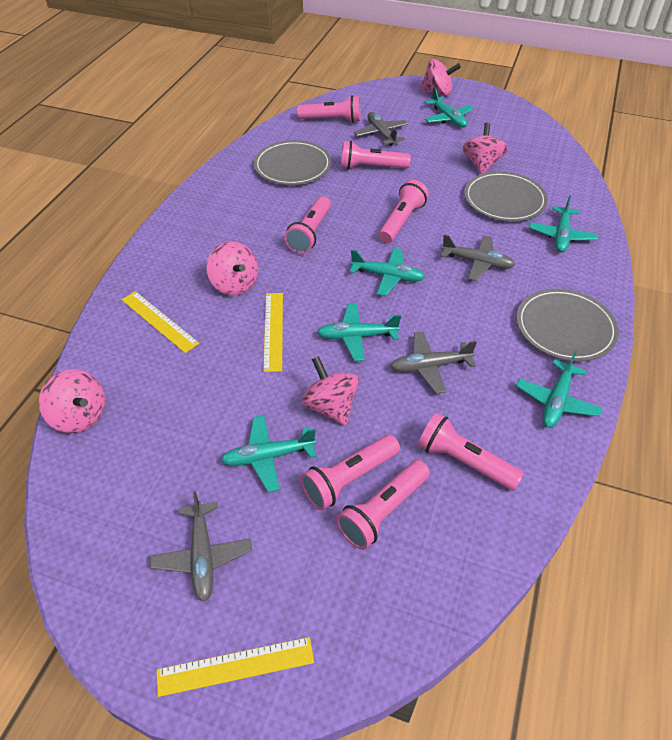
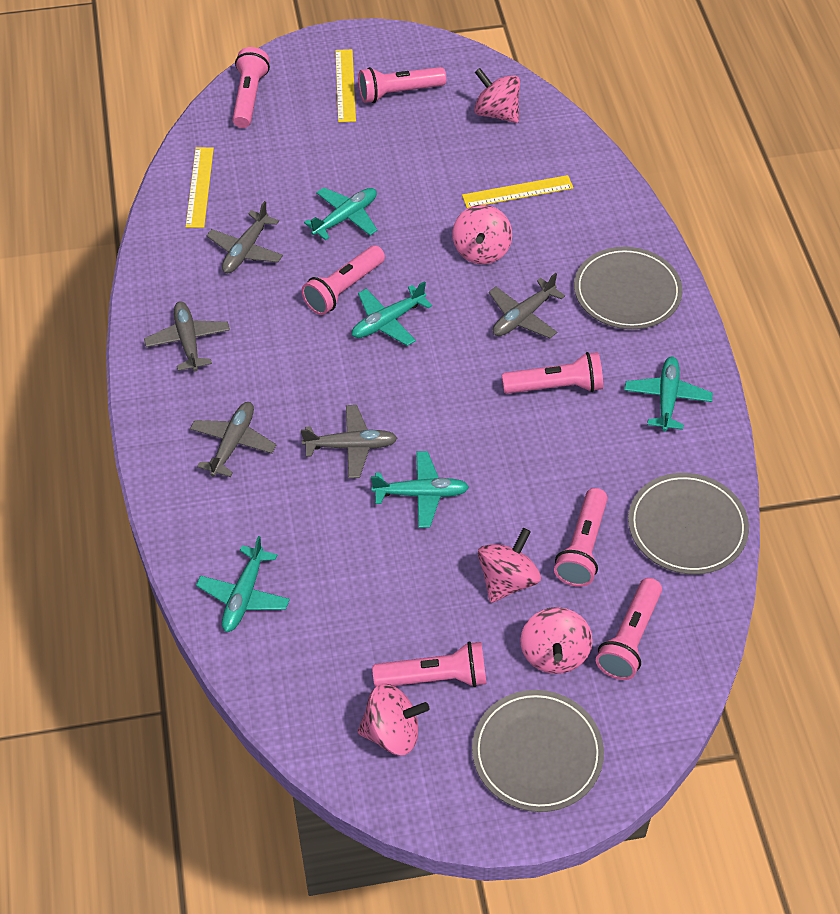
grey plane: [150,491,252,602] [354,112,408,146] [390,331,477,394] [441,235,515,281] = 4 -> [144,301,230,372] [190,402,276,477] [206,201,283,273] [301,405,397,478] [489,273,565,338] = 5
turquoise plane: [221,415,316,492] [317,303,401,361] [350,248,425,296] [424,87,474,128] [516,351,602,428] [529,195,598,252] = 6 -> [196,536,290,632] [304,187,377,240] [352,281,432,346] [371,451,469,528] [625,357,713,431] = 5

